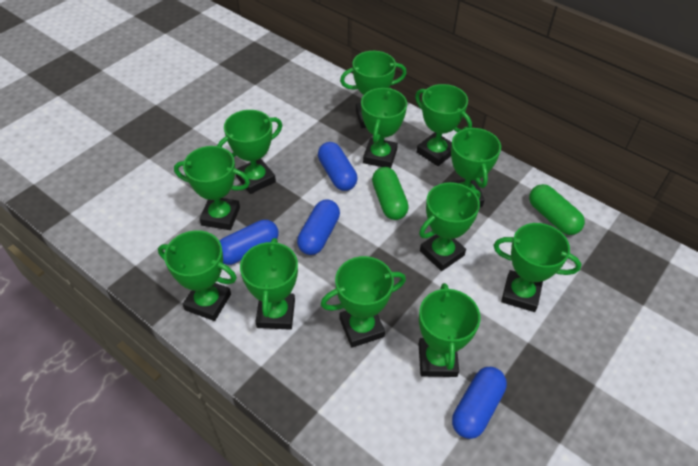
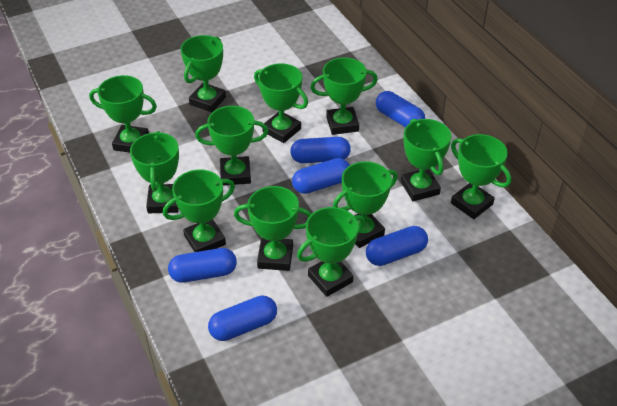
blue capsule: [219,220,279,265] [297,200,340,255] [318,142,357,191] [452,367,507,439] = 4 -> [168,248,237,283] [208,296,277,341] [290,137,351,163] [292,158,350,194] [366,226,428,266] [376,91,425,128] = 6
green capsule: [372,167,409,220] [529,184,585,235] = 2 -> none = 0

